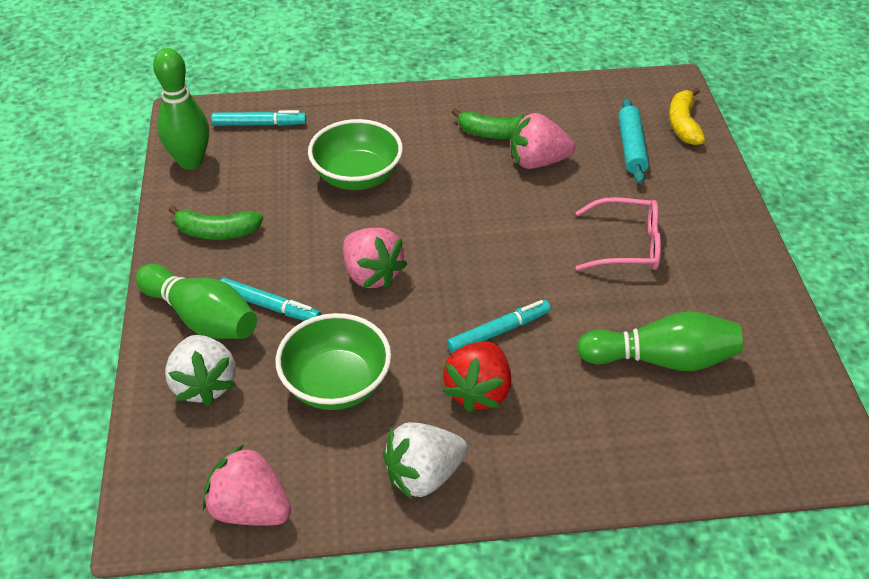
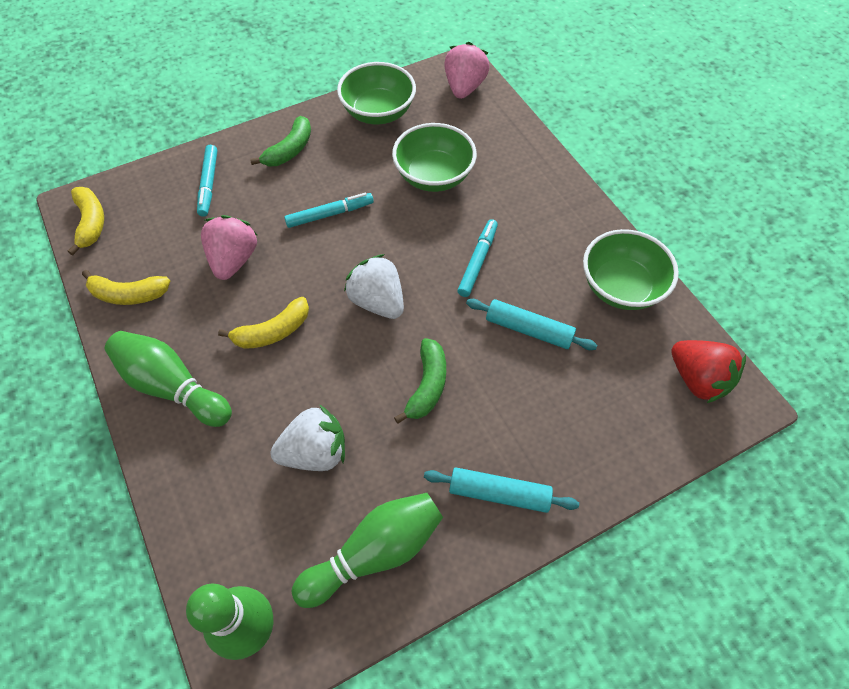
green bowl: [275,313,392,410] [308,119,403,190] = 2 -> [337,62,416,124] [392,123,477,192] [583,229,679,310] = 3
pink glasses: [576,197,661,271] = 1 -> none = 0
pink strawberry: [203,445,291,526] [343,228,407,288] [511,113,575,169] = 3 -> [201,215,258,280] [444,42,490,99] = 2
turquoise rolling pin: [618,98,649,184] = 1 -> [424,467,579,513] [466,299,597,350] = 2
yellow banana: [669,87,705,145] = 1 -> [68,187,104,255] [82,270,170,305] [218,297,309,349] = 3

